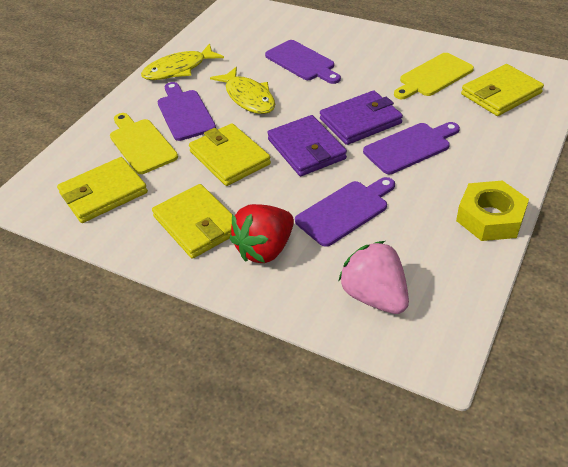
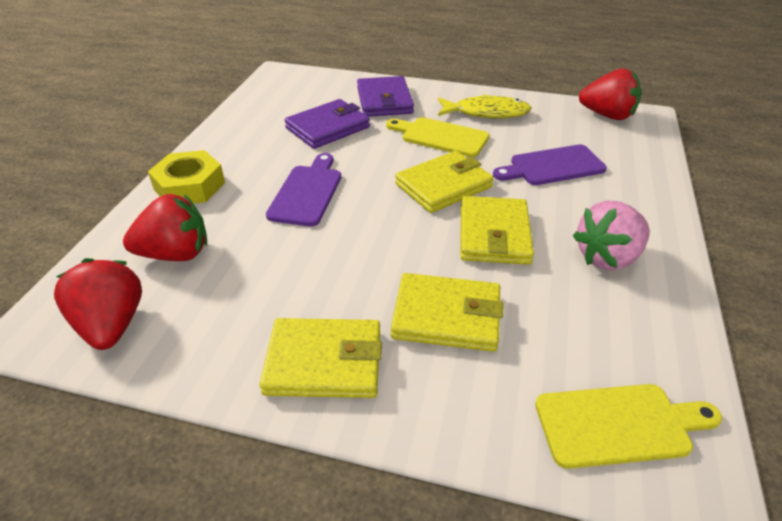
purple cutting board: [158,82,216,141] [265,40,341,84] [295,177,395,247] [363,122,460,174] = 4 -> [266,153,341,227] [493,144,607,185] = 2
red strawberry: [230,204,294,263] = 1 -> [54,258,142,350] [123,194,207,261] [579,68,641,120] = 3
yellow fish: [141,44,224,80] [210,67,275,114] = 2 -> [438,94,532,118] = 1

